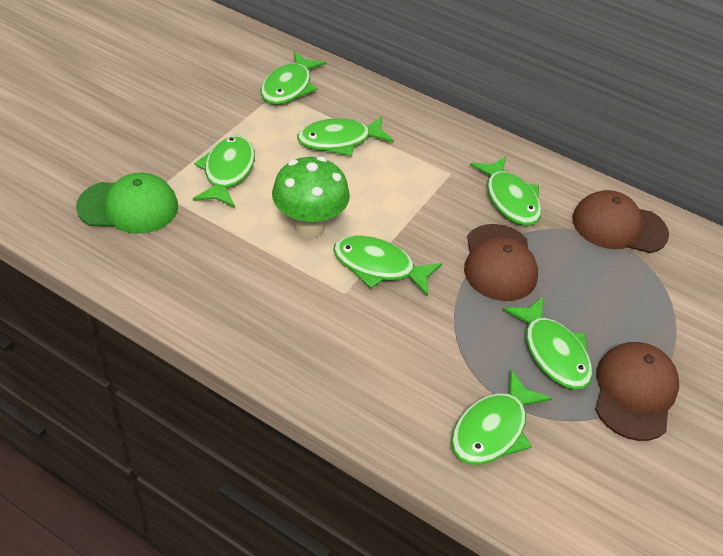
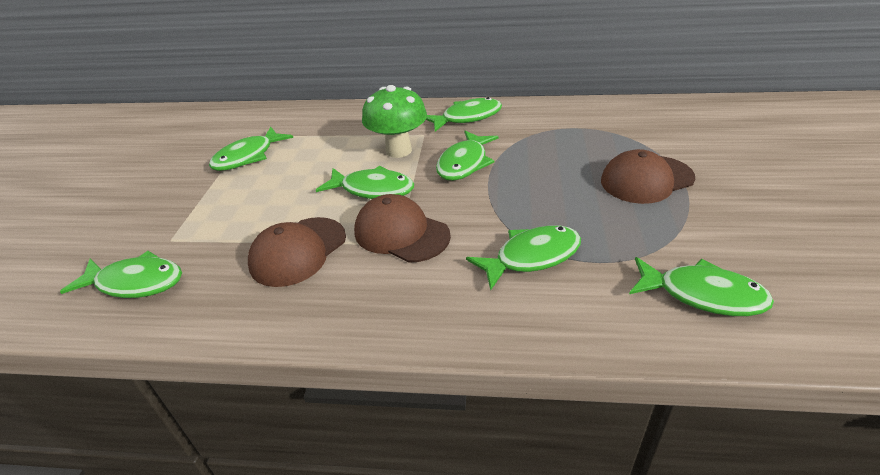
green cap: [76,173,178,234] = 1 -> none = 0

